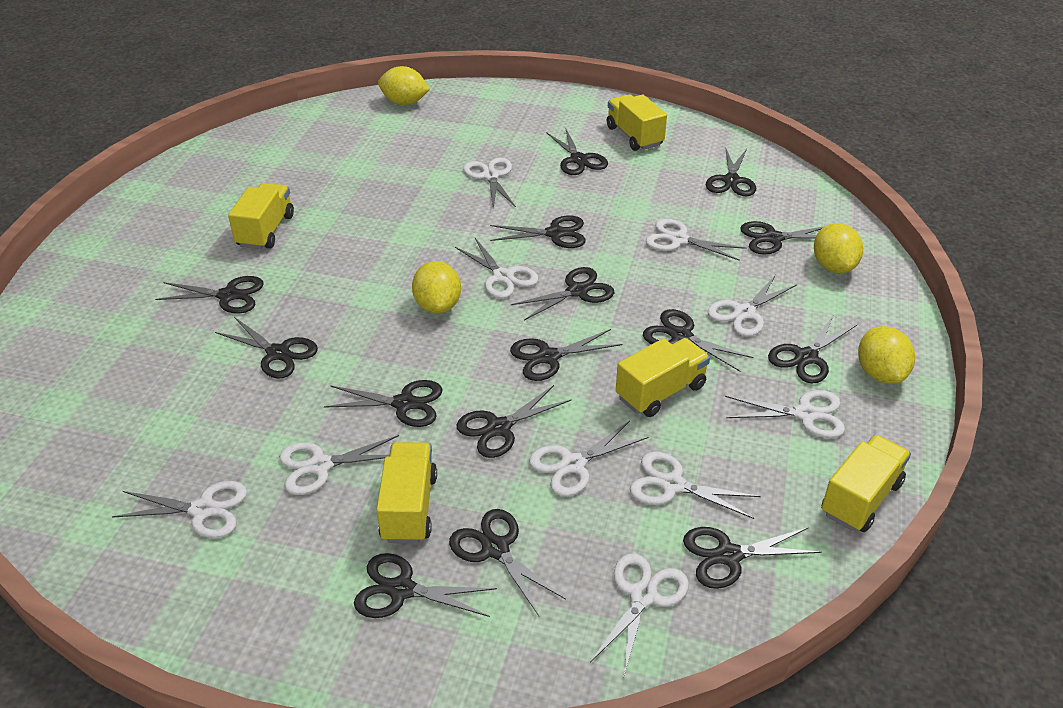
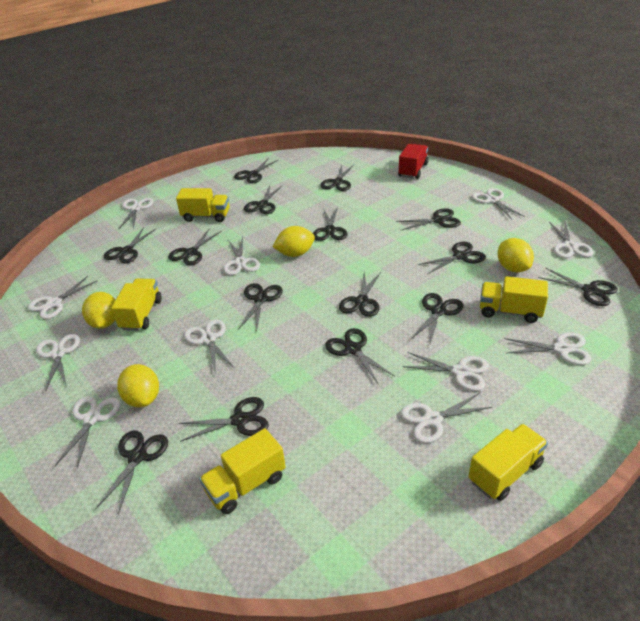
red truck: none = 0 -> [398,144,429,179] = 1
white scissors: [112,481,247,538] [279,435,399,495] [455,238,539,298] [463,158,516,208] [529,421,648,496] [590,554,689,675] [630,452,761,519] [646,219,746,261] [708,275,797,337] [725,390,845,438] = 10 -> [28,276,98,319] [36,334,80,392] [55,396,120,468] [118,198,154,229] [184,320,234,375] [223,237,260,275] [401,393,492,443] [402,352,489,391] [472,188,525,220] [504,332,591,365] [549,221,593,258] = 11

